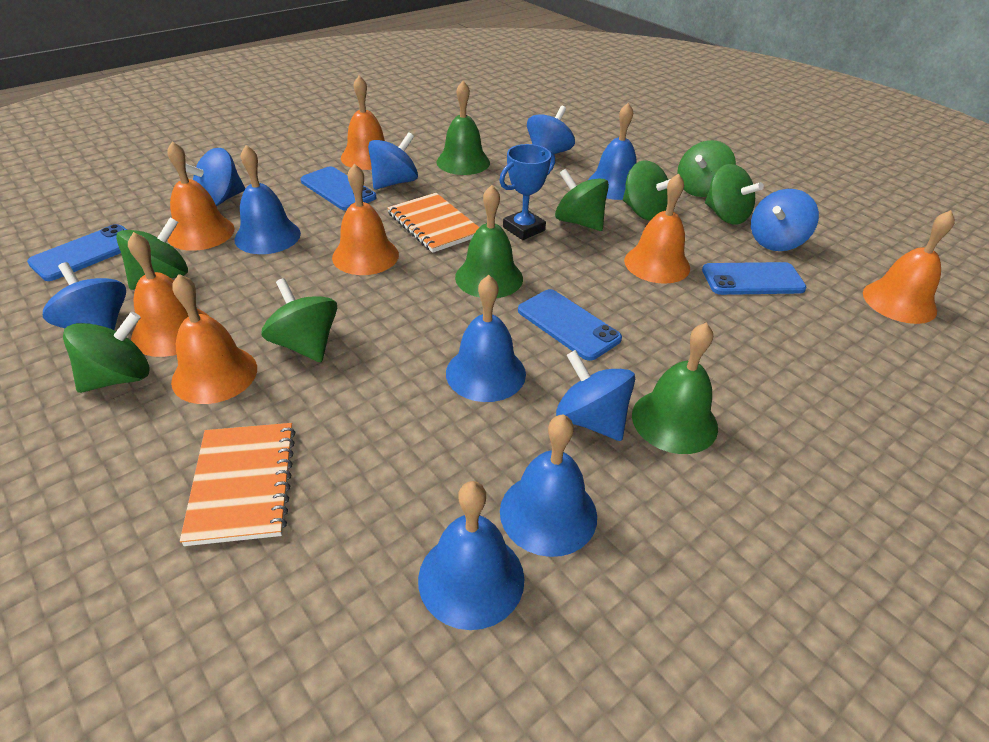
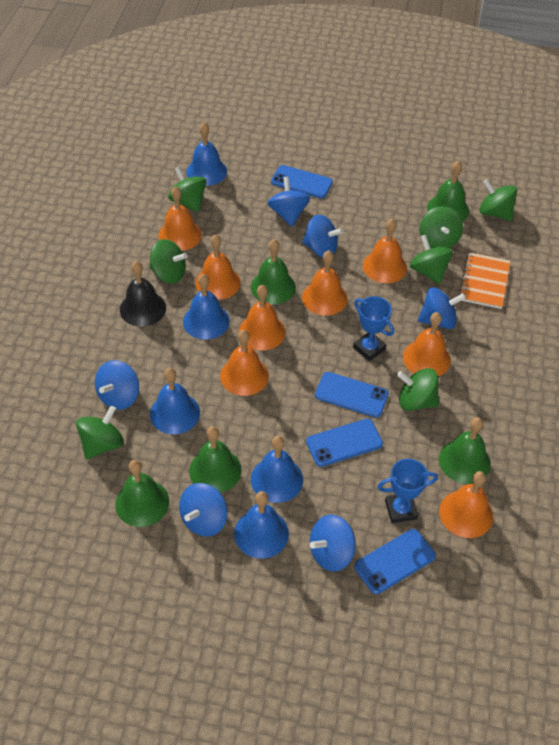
black bell: none = 0 -> [120,261,166,327] = 1
blue trophy: [499,144,555,240] = 1 -> [353,296,394,361] [378,459,438,523] = 2
green bell: [436,81,490,175] [455,185,523,298] [632,323,718,454] = 3 -> [115,460,169,527] [189,426,242,493] [251,239,296,304] [427,161,469,222] [439,417,491,484] = 5
orange bell: [128,232,209,357] [167,141,234,251] [171,274,257,404] [332,164,399,275] [341,76,385,170] [624,174,690,284] [863,210,955,324] = 7 -> [158,186,202,251] [195,234,241,300] [220,330,269,396] [239,285,286,350] [302,250,348,316] [363,219,407,283] [403,312,451,376] [439,471,493,538] = 8
orange notebook: [180,423,295,546] [387,193,479,253] = 2 -> [458,252,510,309] = 1

